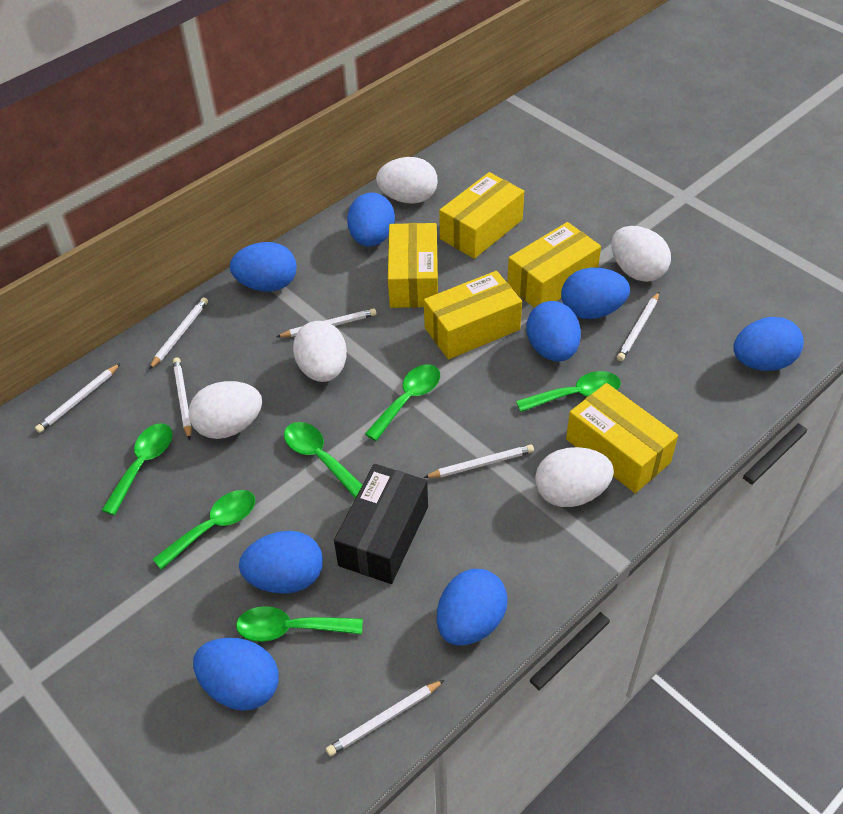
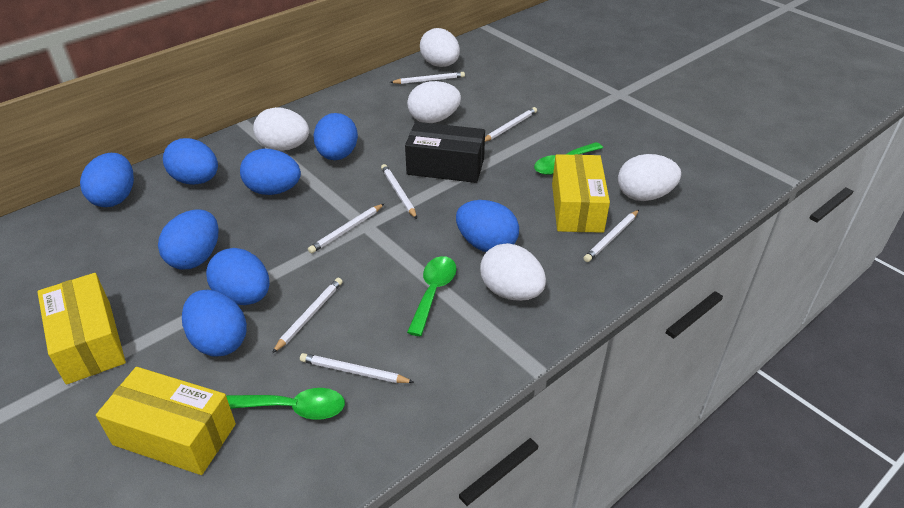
green spoon: [101,423,172,515] [153,490,255,570] [236,606,363,642] [284,422,362,498] [365,364,440,441] [516,371,621,412] = 6 -> [226,388,345,420] [407,256,456,336] [534,142,603,175] = 3
yellow box: [388,223,438,308] [424,271,522,359] [439,172,524,259] [507,222,601,308] [566,383,678,493] = 5 -> [37,273,126,385] [96,367,236,475] [552,154,610,233] = 3

